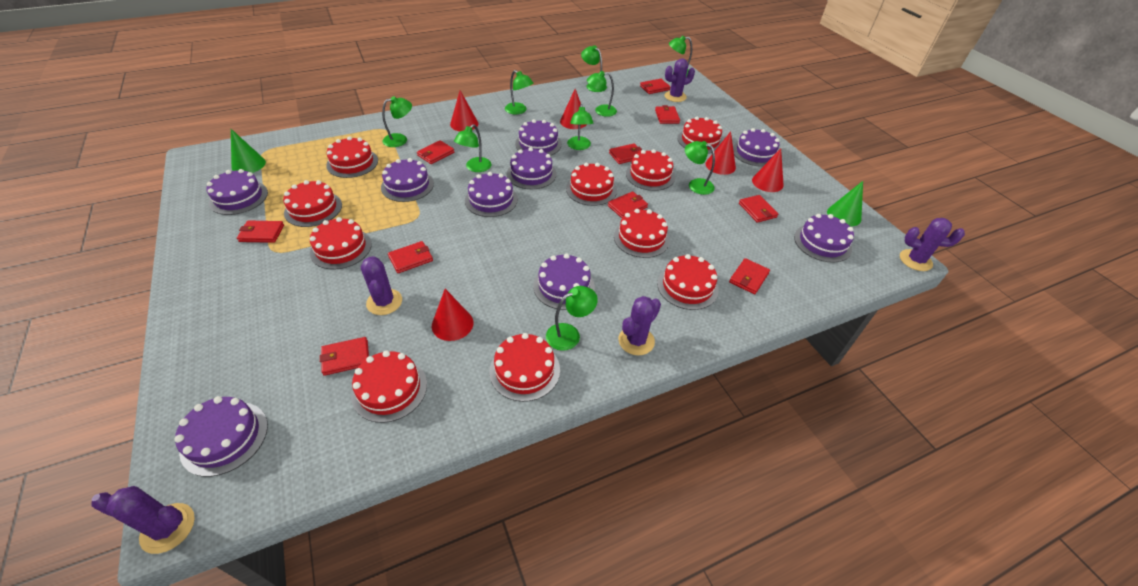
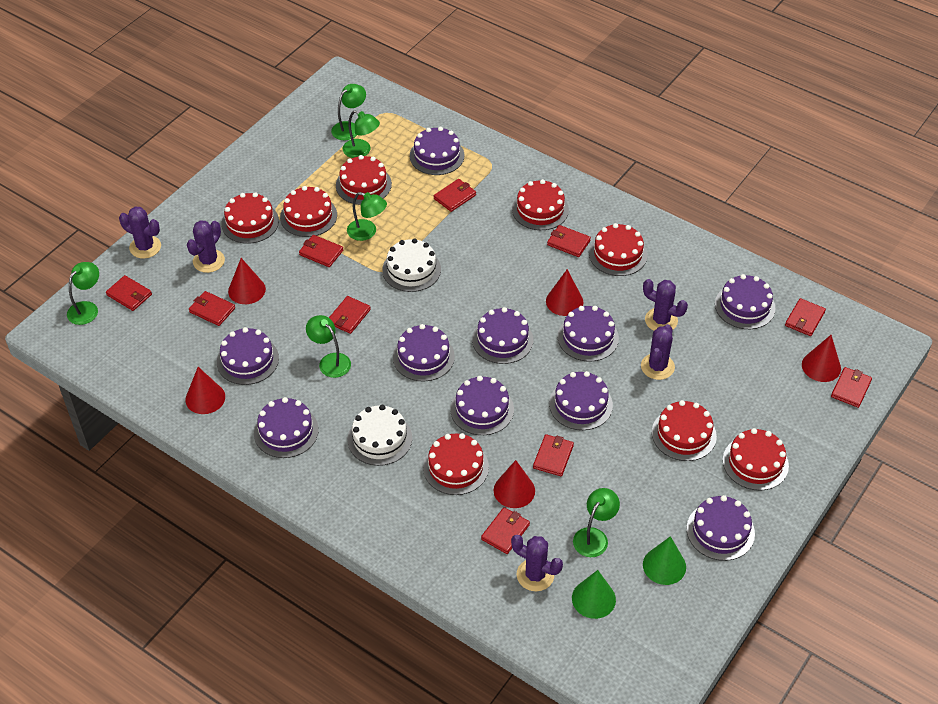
green lamp: [382,96,412,147] [454,124,491,172] [505,70,533,115] [546,286,598,351] [567,104,594,150] [581,45,607,92] [587,71,617,117] [669,36,692,77] [685,141,715,195] = 9 -> [67,262,99,325] [306,315,351,378] [331,84,366,140] [343,110,380,158] [347,192,387,241] [573,488,620,557] = 6
purple cake: [174,396,268,477] [206,169,268,215] [381,158,434,202] [465,172,518,217] [507,147,556,189] [515,119,562,156] [533,254,595,310] [733,128,780,167] [794,214,854,263] = 9 -> [217,327,279,385] [254,397,319,458] [393,324,455,381] [410,127,464,175] [450,376,514,435] [472,307,533,364] [549,371,613,430] [558,306,619,362] [687,495,755,561] [715,274,776,329] = 10
red cake: [283,180,342,227] [310,217,372,269] [326,136,378,178] [351,351,427,423] [489,333,560,402] [566,163,617,206] [614,209,670,258] [626,149,675,191] [657,254,718,310] [678,117,723,154] = 10 -> [221,192,279,244] [280,186,337,237] [336,155,392,205] [423,433,489,495] [512,179,569,230] [589,223,647,276] [652,400,717,461] [723,428,789,491] = 8
white cake: none = 0 -> [348,405,412,466] [382,238,441,292] = 2

